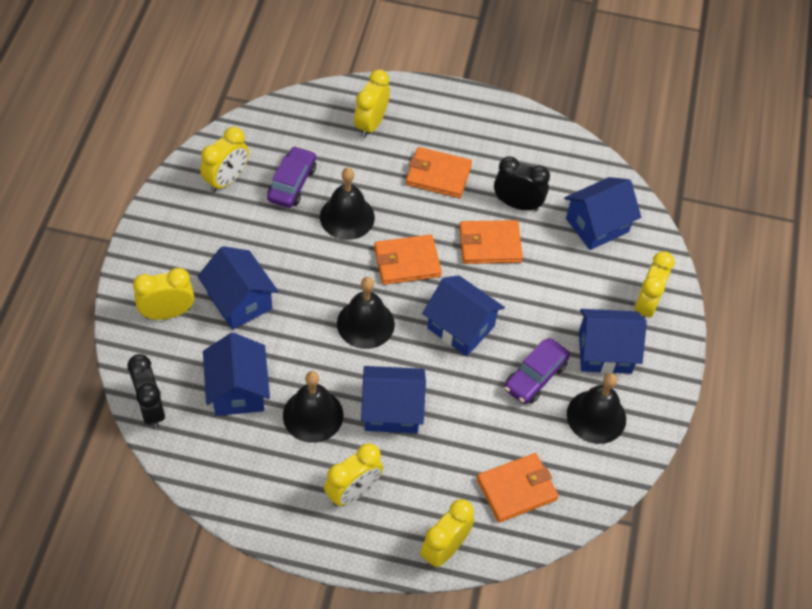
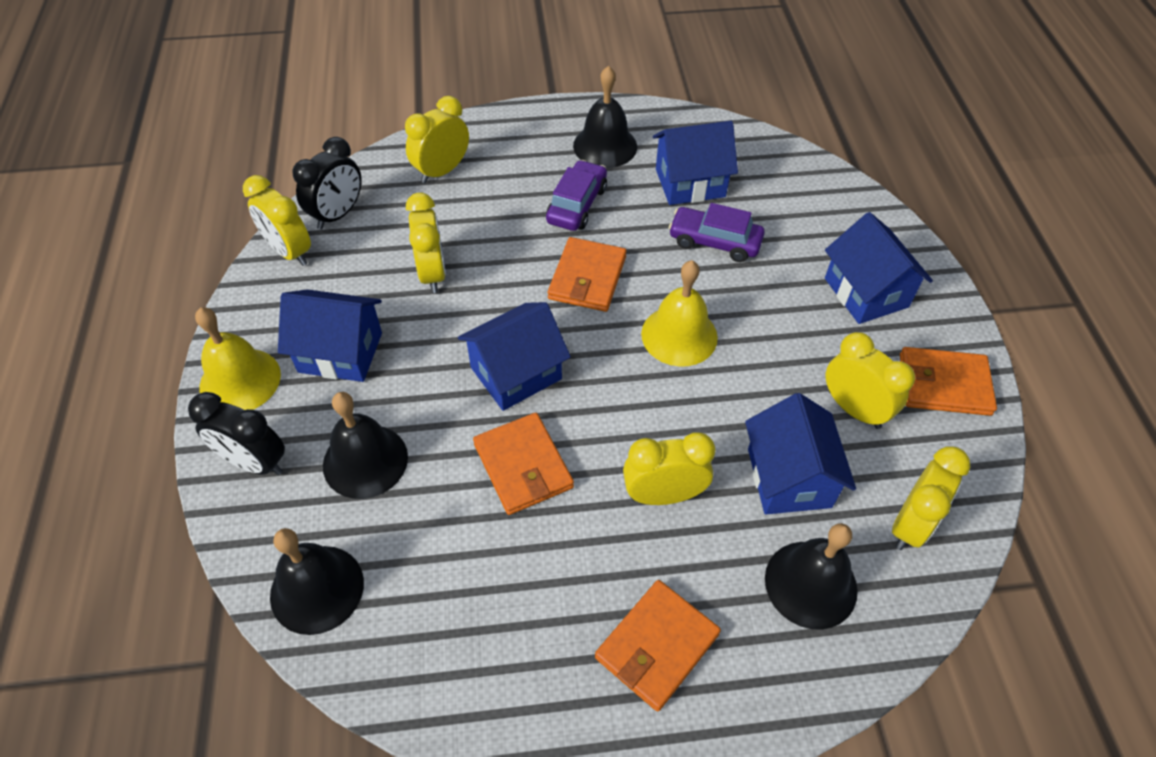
blue house: [197,246,279,330] [203,333,270,416] [361,366,426,433] [422,275,505,356] [564,177,641,250] [579,309,647,374] = 6 -> [278,289,382,382] [458,302,571,411] [653,121,738,205] [745,393,856,514] [825,212,933,324] = 5
yellow bell: none = 0 -> [195,307,281,410] [641,260,718,367] = 2

